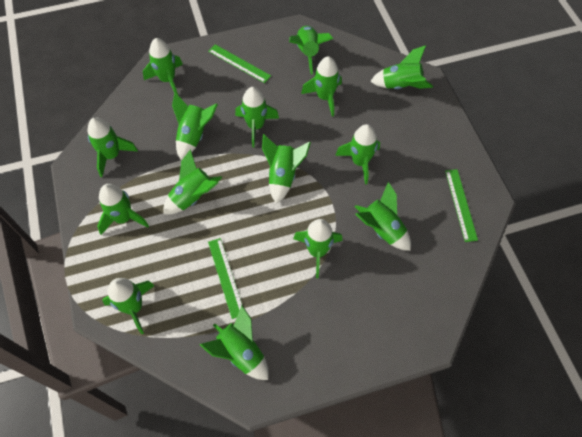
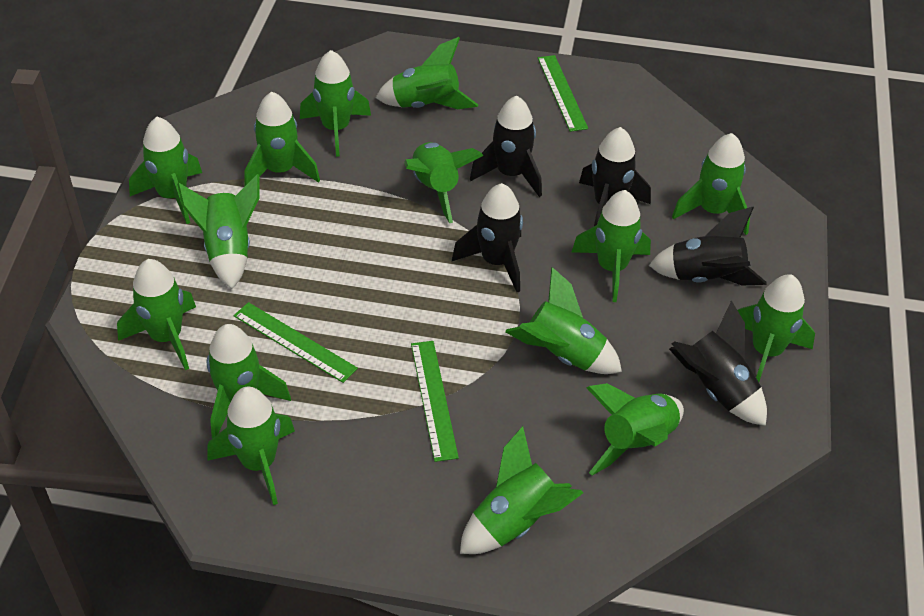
black rocket: none = 0 -> [452,183,523,292] [470,95,542,197] [579,127,651,226] [649,207,767,285] [669,300,767,426] = 5

